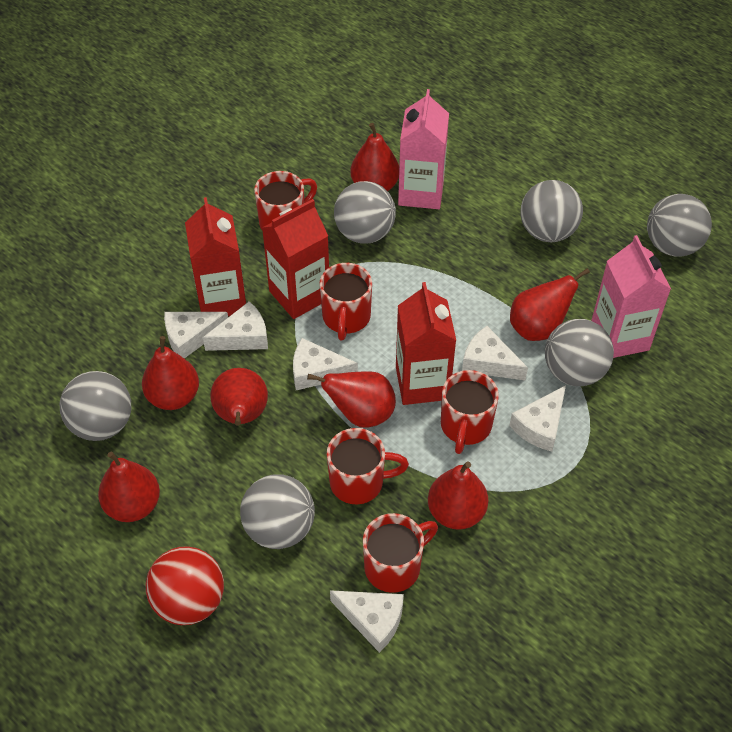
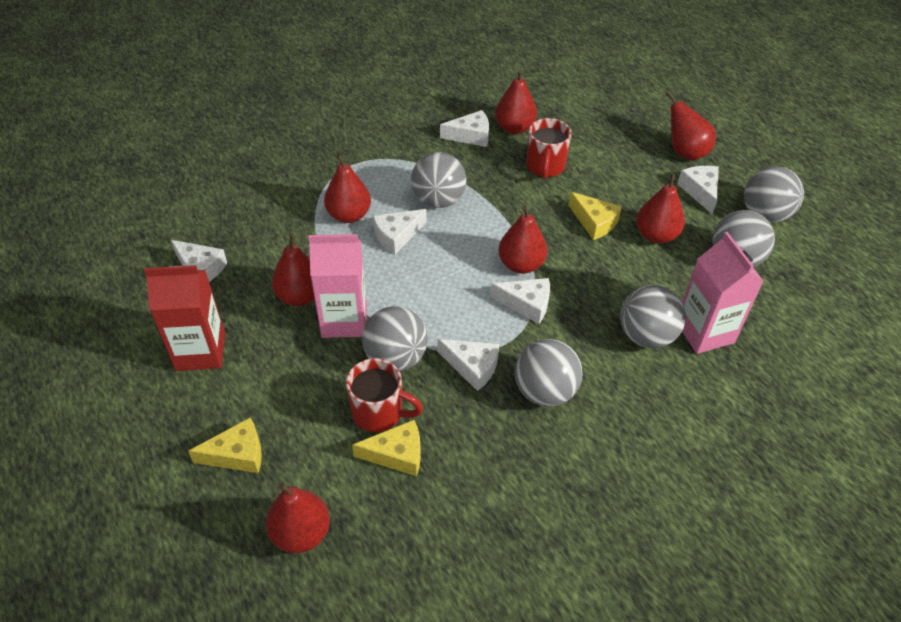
red ball: [146,546,224,625] = 1 -> none = 0
red carton: [185,197,246,316] [262,199,329,319] [396,282,456,405] = 3 -> [144,265,225,371] = 1
red mug: [254,171,317,231] [320,263,372,341] [327,428,409,504] [363,513,438,593] [441,370,499,454] = 5 -> [346,358,423,432] [526,118,572,179] = 2
yellow cheese: none = 0 -> [188,418,262,473] [352,420,421,476] [568,192,622,240] = 3

